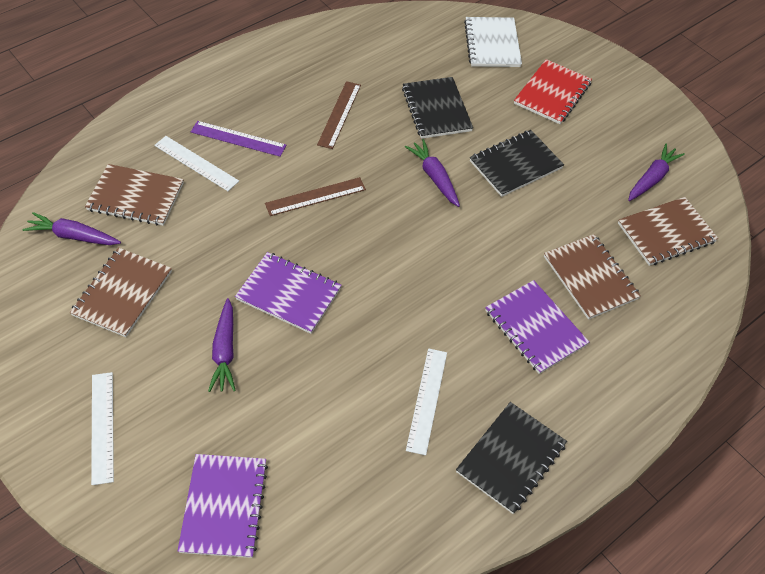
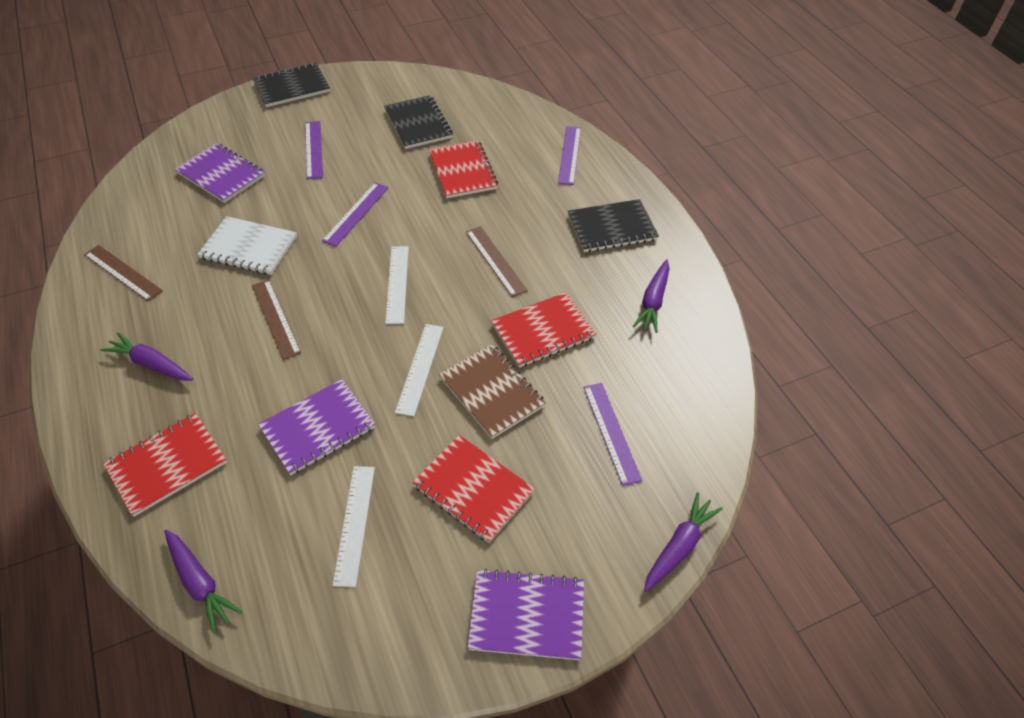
brown notebook: [70,247,172,337] [85,164,184,226] [544,234,641,320] [618,197,719,266] = 4 -> [439,344,546,439] = 1
brown ruler: [265,177,366,216] [317,81,361,149] = 2 -> [84,245,163,301] [252,280,301,360] [466,226,528,297] = 3
purple ruler: [191,121,286,157] = 1 -> [305,121,323,179] [322,182,389,247] [558,126,581,185] [583,383,642,486] = 4
red notebook: [514,59,592,124] = 1 -> [103,413,227,517] [412,435,535,543] [429,140,498,198] [491,292,596,368] = 4

